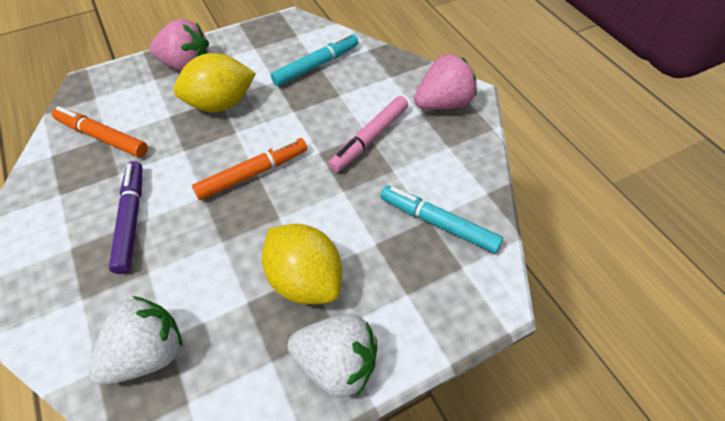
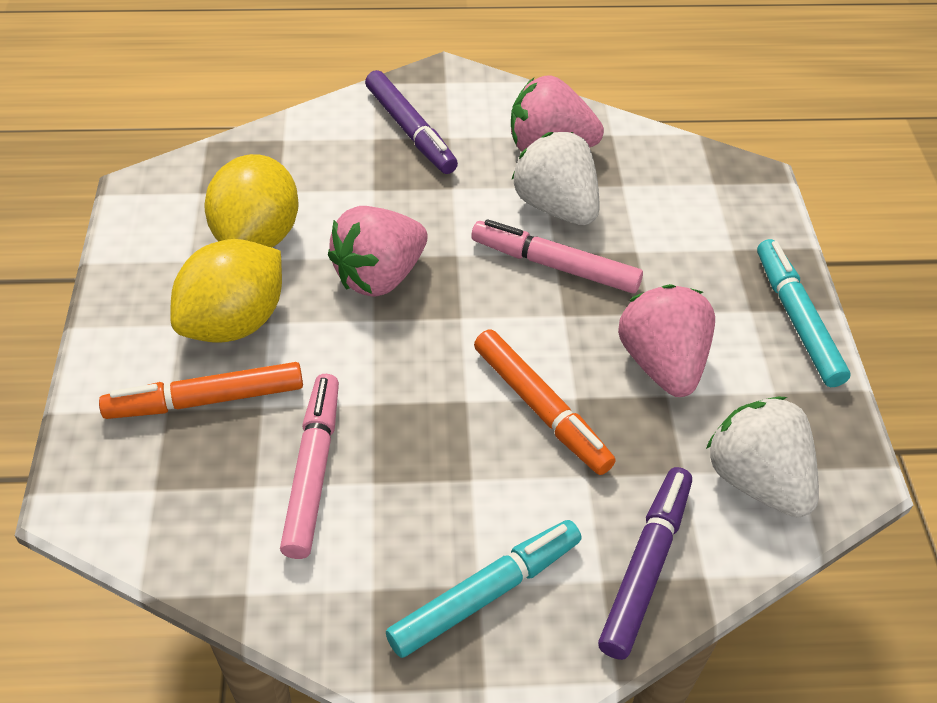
pink marker: [329,96,408,172] = 1 -> [280,374,339,559] [471,219,643,294] = 2
pink strawberry: [150,18,209,71] [414,54,477,110] = 2 -> [328,206,428,297] [511,76,604,152] [618,284,715,397] = 3
purple marker: [109,161,142,274] = 1 -> [365,70,458,174] [598,467,692,660] = 2

